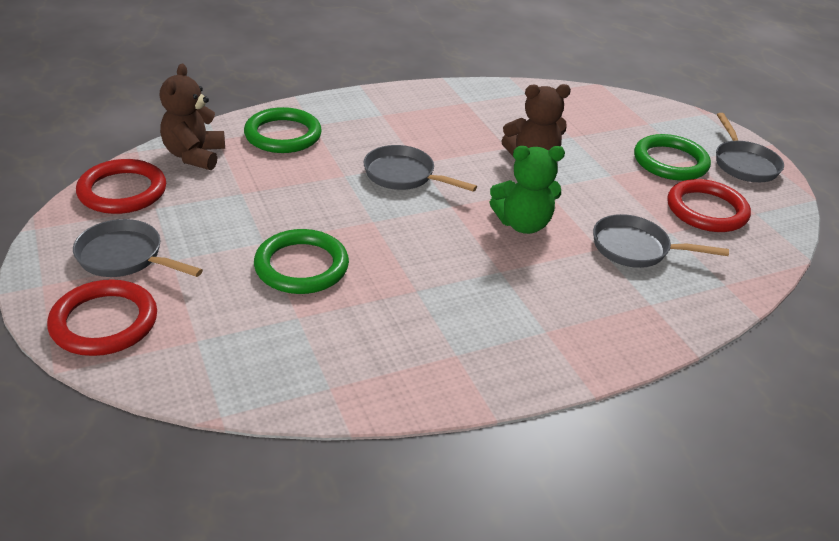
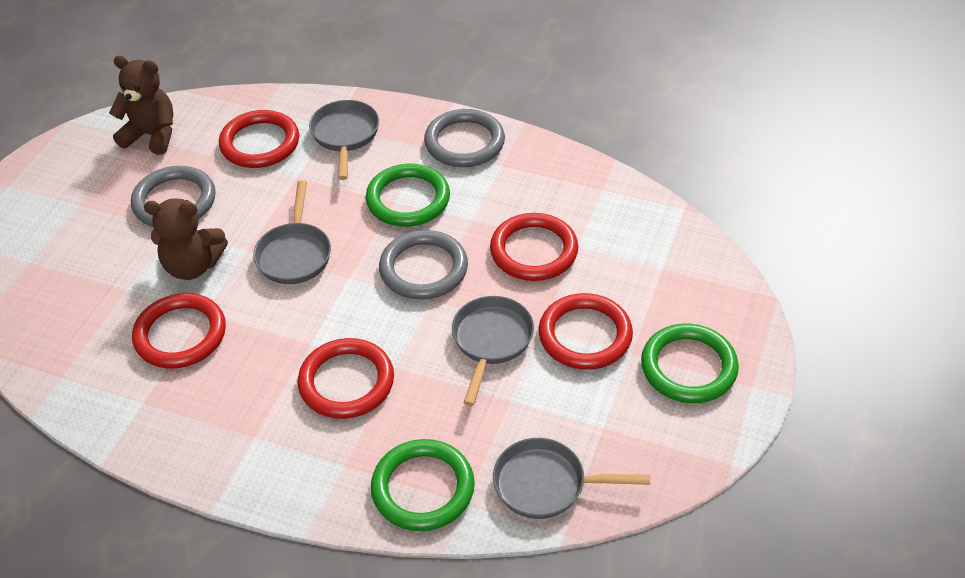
green teddy bear: [490,146,565,234] = 1 -> none = 0
grey ring: none = 0 -> [131,166,216,227] [379,230,468,300] [424,109,505,167] = 3
red ring: [47,279,157,356] [76,159,166,214] [667,179,751,232] = 3 -> [132,293,226,369] [219,110,299,168] [298,338,394,419] [490,213,578,281] [539,293,633,370] = 5

